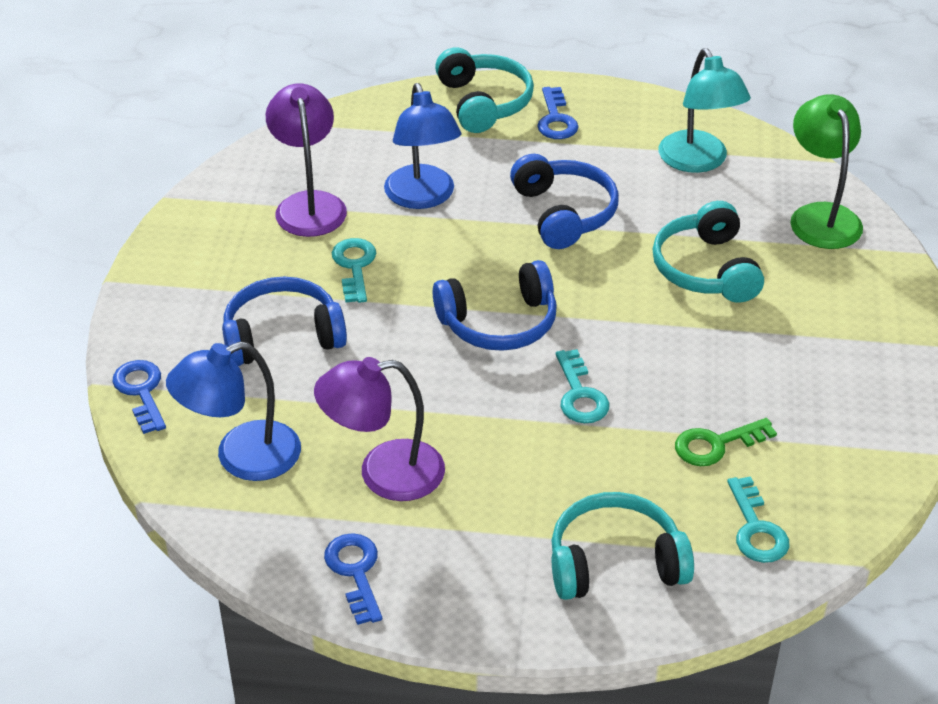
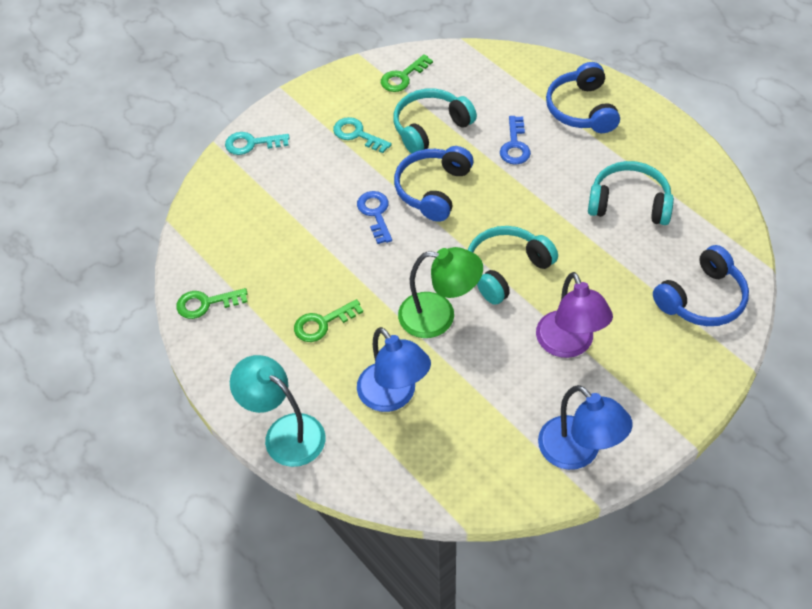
blue key: [113,360,166,434] [324,533,382,625] [537,87,579,139] = 3 -> [357,191,392,244] [500,116,531,165] = 2
green key: [675,418,777,466] = 1 -> [176,288,248,319] [294,299,363,342] [381,54,433,92] = 3
purple lamp: [266,83,347,237] [314,357,445,501] = 2 -> [536,272,613,358] = 1
turquoise key: [332,238,376,303] [556,349,609,423] [727,476,790,563] = 3 -> [225,132,290,155] [333,117,392,153] = 2

